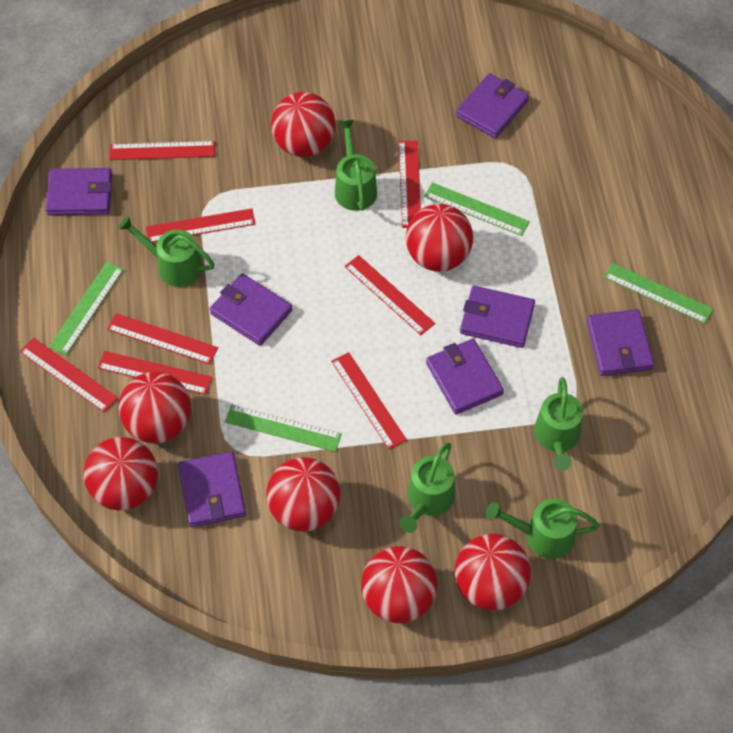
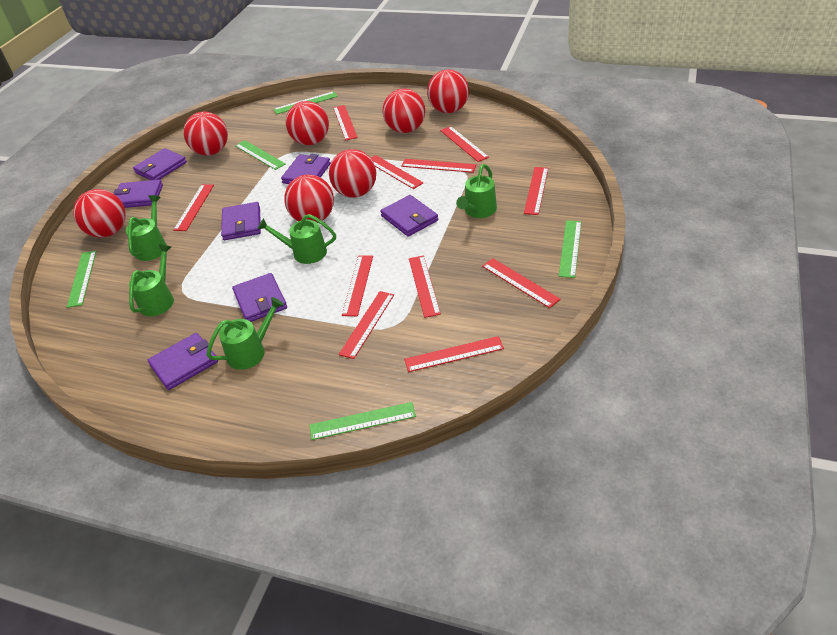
green ruler: [49,262,124,355] [225,404,342,452] [424,182,530,236] [604,263,713,324] = 4 -> [67,251,96,308] [235,140,286,170] [274,91,338,114] [309,402,416,440] [559,220,581,278] = 5
red ruler: [20,338,118,412] [98,351,212,395] [107,313,218,364] [110,141,215,160] [146,208,256,242] [331,352,407,449] [344,255,435,335] [399,141,421,228] = 8 -> [173,184,214,231] [333,105,358,140] [339,291,394,359] [342,255,373,316] [371,155,424,189] [401,159,476,173] [404,336,504,372] [409,255,441,318] [440,126,489,162] [482,258,561,308] [524,167,548,215] = 11

